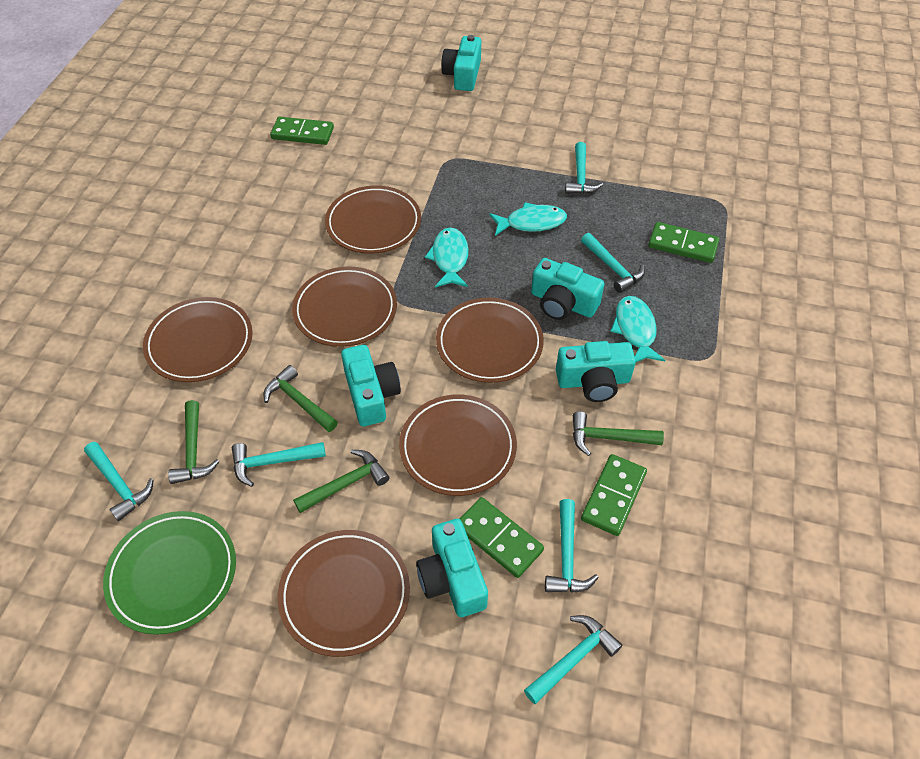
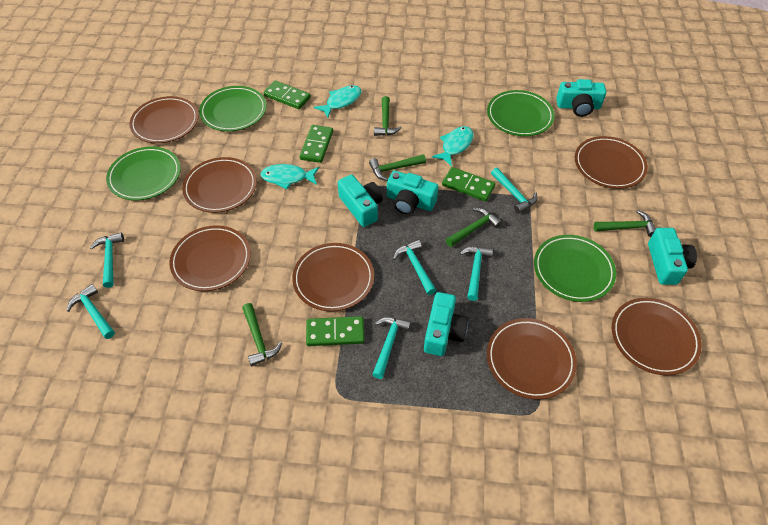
brown plate: [143,297,253,382] [278,530,410,657] [292,266,397,347] [325,185,421,254] [399,395,517,496] [436,298,544,383] = 6 -> [129,96,199,143] [169,225,251,291] [182,157,257,213] [292,243,374,311] [487,318,577,400] [575,136,648,189] [612,298,702,375] = 7
green hammer: [168,400,220,484] [264,365,338,432] [293,450,389,513] [573,411,664,456] = 4 -> [242,303,282,366] [369,154,426,181] [374,96,402,136] [446,208,502,247] [594,210,656,237] = 5
green plate: [103,511,236,635] = 1 -> [106,147,181,200] [199,86,266,131] [487,90,555,136] [534,235,616,302] = 4

